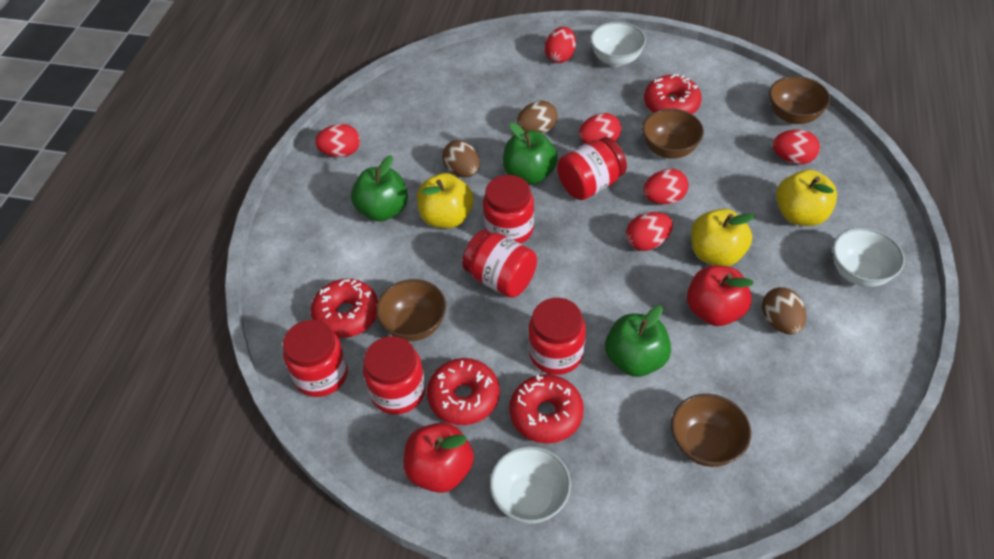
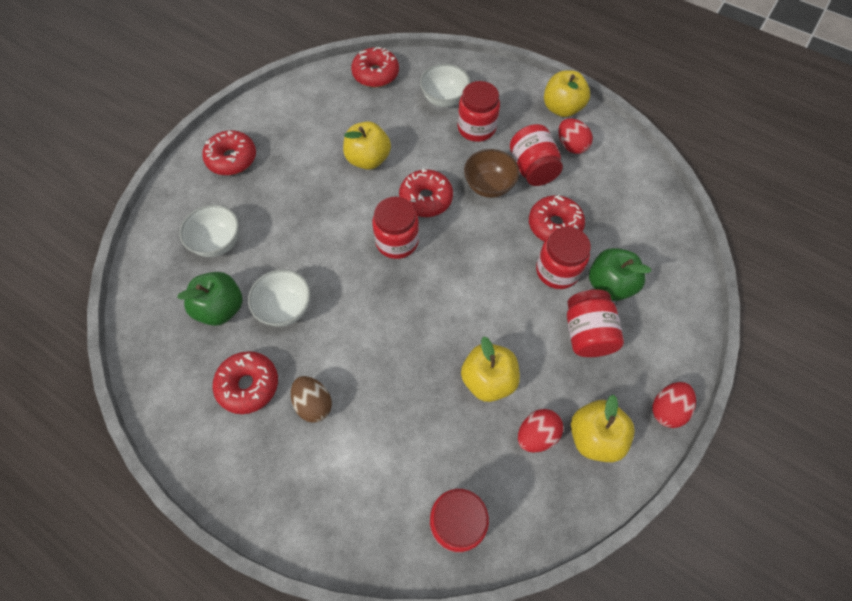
brown bowl: [376,279,446,341] [642,109,704,159] [671,394,751,467] [769,76,830,124] = 4 -> [464,149,520,198] = 1
brown egg: [442,140,480,177] [517,100,558,134] [762,287,806,335] = 3 -> [291,376,332,423] = 1
green apple: [351,155,408,222] [503,123,558,184] [605,306,671,377] = 3 -> [177,272,242,326] [589,248,651,301] = 2
red apple: [403,422,474,493] [687,265,754,326] = 2 -> none = 0
red donut: [311,279,378,338] [427,358,500,425] [509,374,584,443] [644,74,702,114] = 4 -> [202,130,256,175] [213,351,278,414] [351,47,399,87] [399,169,453,217] [529,195,585,242] = 5
red egg: [315,124,360,157] [545,27,576,63] [579,113,621,144] [626,212,673,251] [643,169,689,205] [772,130,820,165] = 6 -> [518,409,563,452] [558,118,593,154] [653,382,696,428] = 3
yellow apple: [417,173,473,228] [691,209,755,266] [776,169,837,226] = 3 -> [343,121,391,170] [461,336,520,402] [544,70,590,117] [571,395,635,462] = 4

